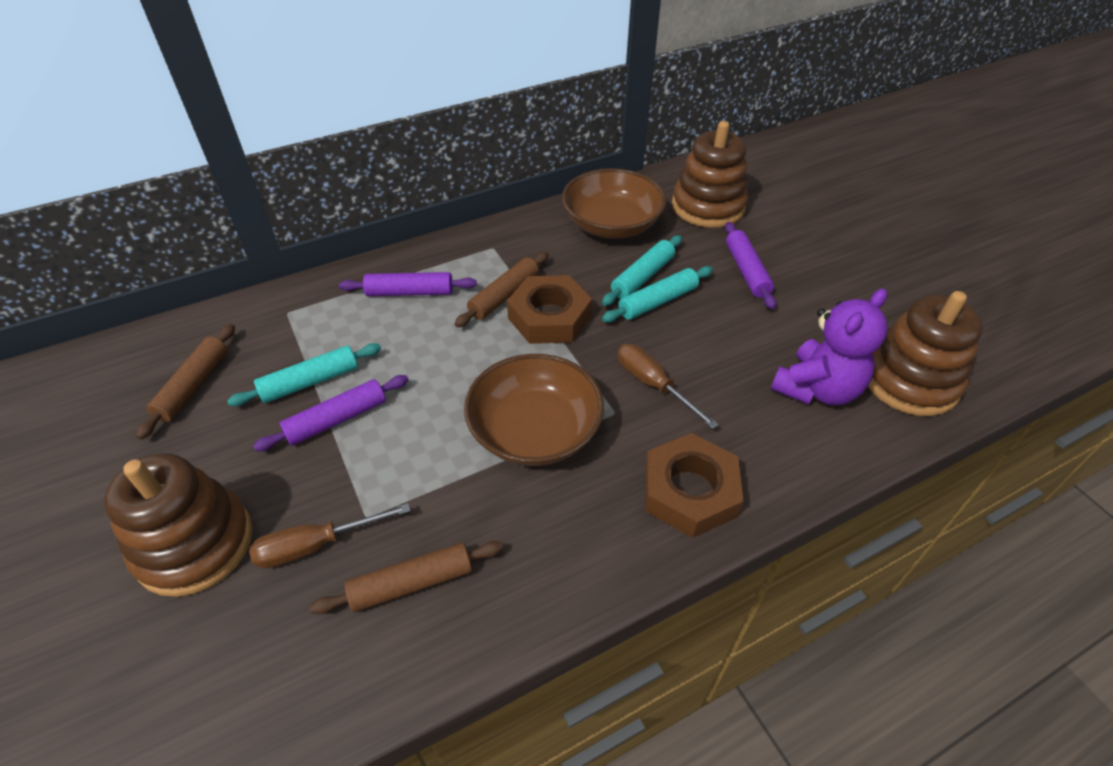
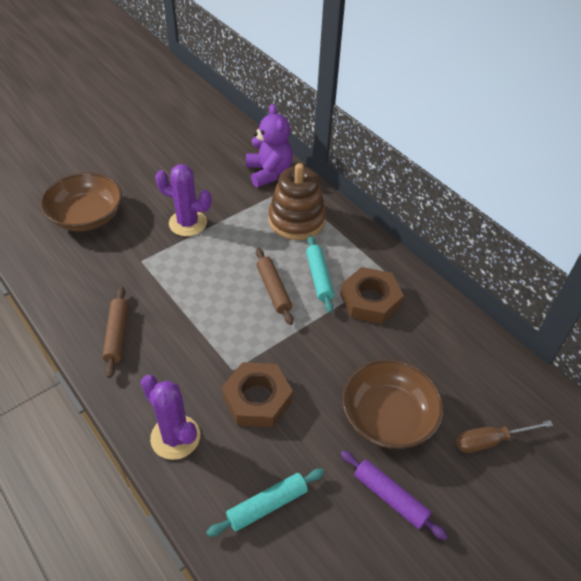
brown rolling pin: [136,324,235,440] [310,541,503,614] [454,252,549,327] = 3 -> [102,287,128,378] [256,248,294,325] = 2
brown screwdriver: [249,503,411,569] [617,344,719,429] = 2 -> [456,420,553,453] = 1
brown stacking toy: [104,453,252,597] [672,121,748,228] [868,291,983,416] = 3 -> [268,163,326,240] = 1
purple cactus: none = 0 -> [141,375,200,460] [155,164,212,236] = 2
purple rolling pin: [253,375,408,451] [339,272,477,296] [725,222,776,309] = 3 -> [340,450,448,540] = 1
turquoise rolling pin: [227,343,381,406] [602,235,682,306] [602,266,713,322] = 3 -> [206,468,325,537] [306,236,334,313] = 2

